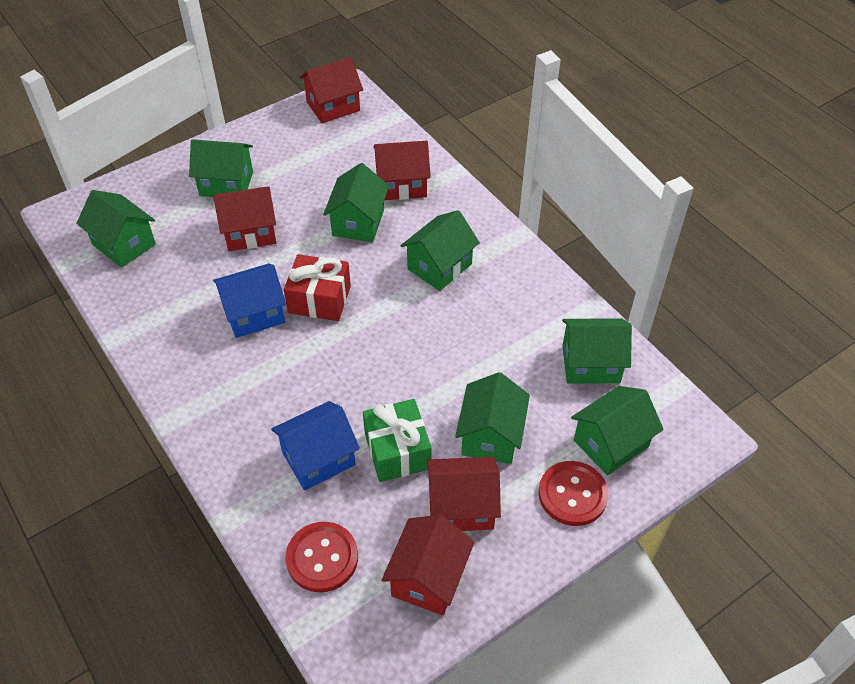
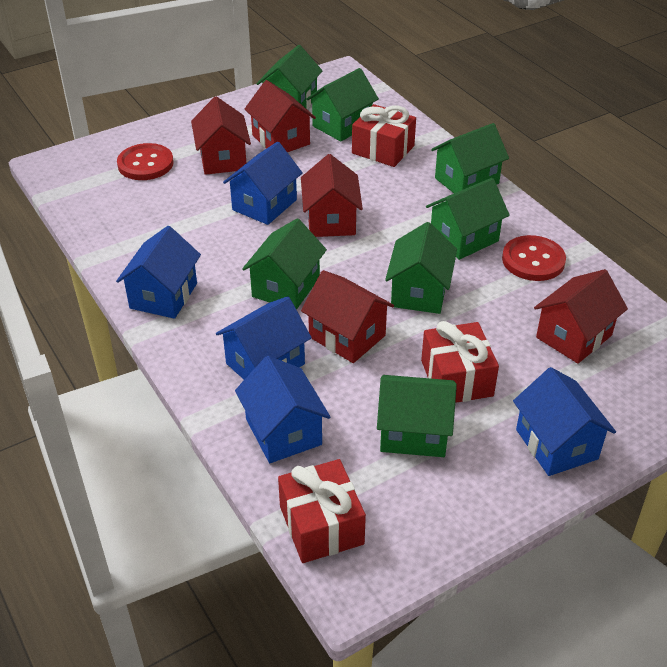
blue house: [213,264,286,338] [271,401,360,490] = 2 -> [116,226,201,319] [216,296,312,380] [223,142,303,225] [235,356,330,463] [513,367,616,476] = 5
green gift: [363,399,431,482] = 1 -> none = 0
red gift: [284,254,351,321] = 1 -> [278,459,366,563] [352,104,416,167] [421,321,499,403] = 3

